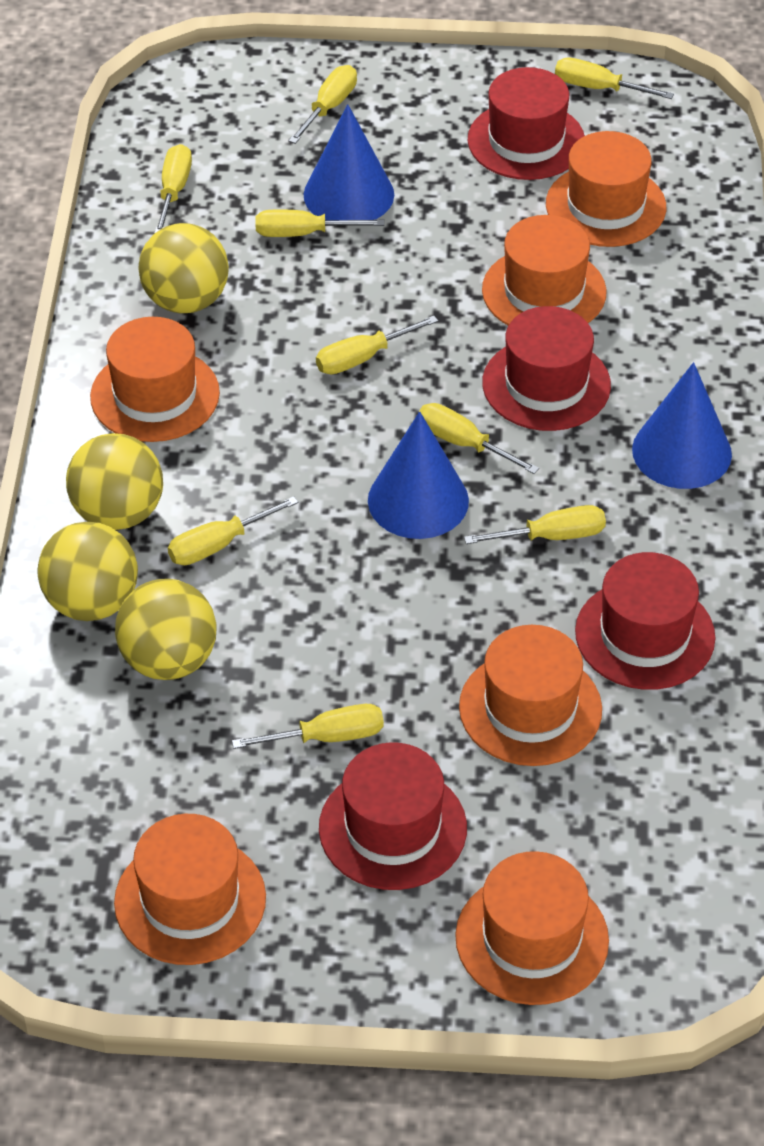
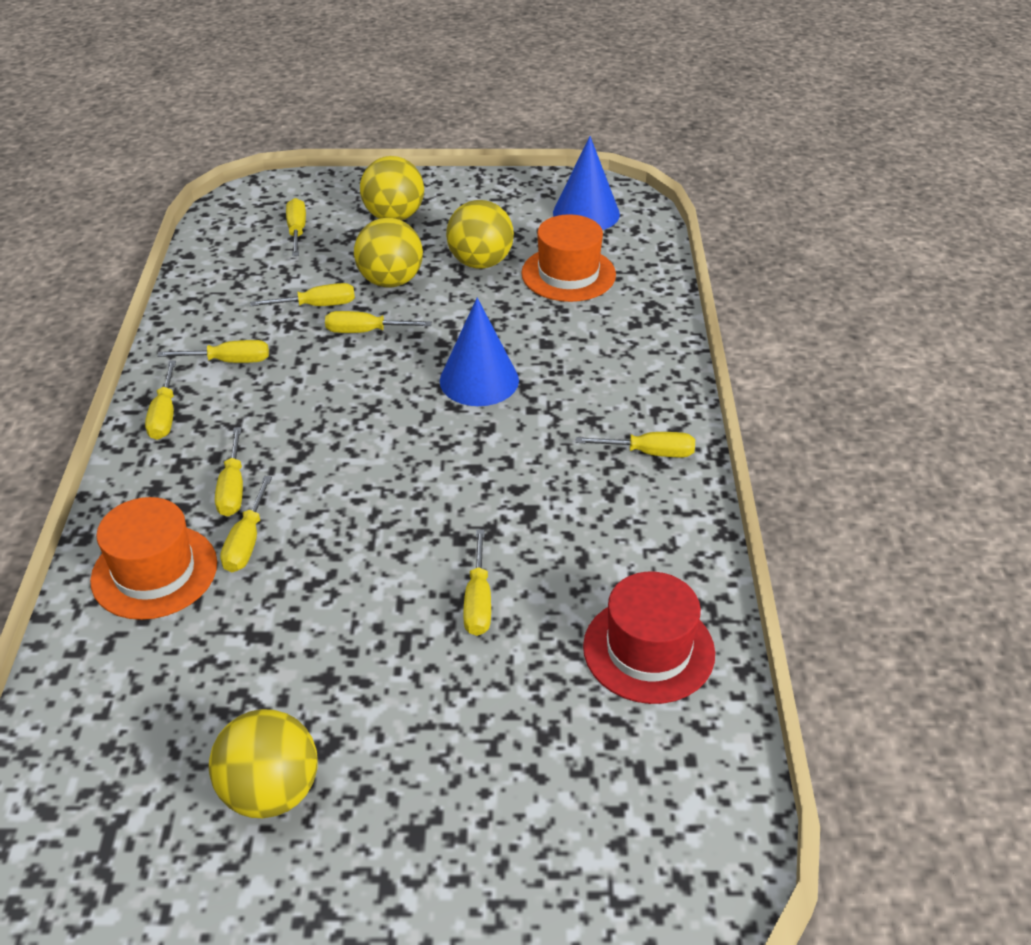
blue cone: [304,104,394,220] [368,411,469,539] [632,362,732,489] = 3 -> [440,298,519,406] [553,136,620,230] = 2
orange hat: [90,317,220,442] [114,814,266,965] [455,851,609,1005] [459,625,602,766] [482,215,607,326] [546,131,666,247] = 6 -> [90,497,217,620] [521,214,616,302] = 2
red hat: [319,742,467,890] [468,67,585,180] [482,306,611,431] [575,552,715,690] = 4 -> [583,571,715,704] = 1

